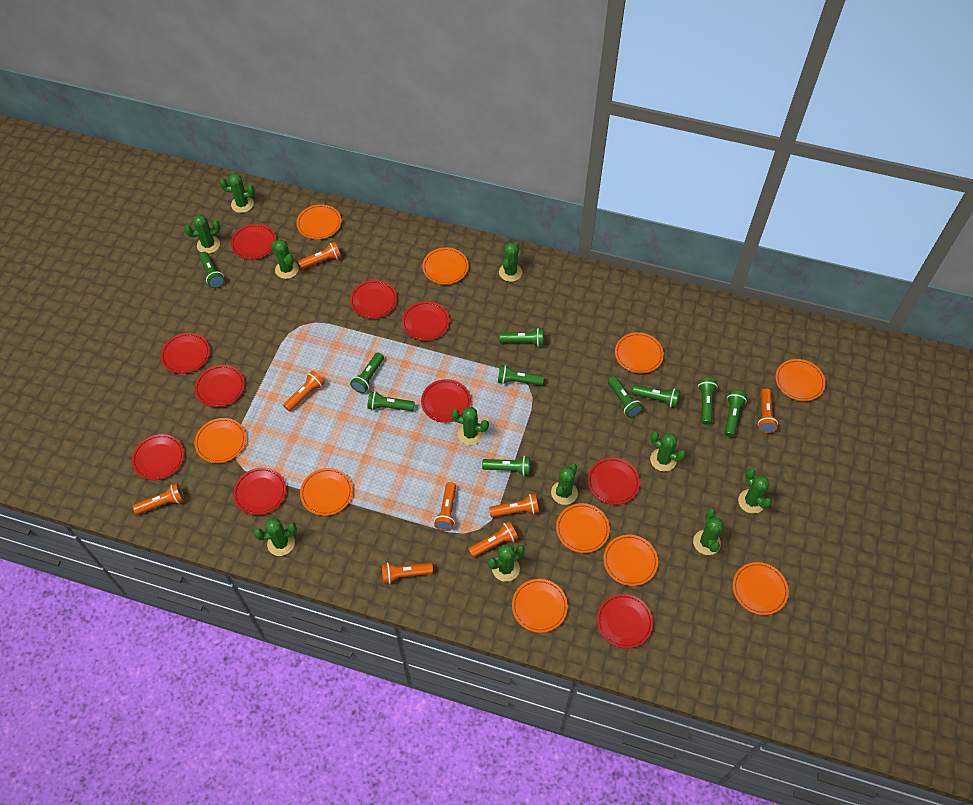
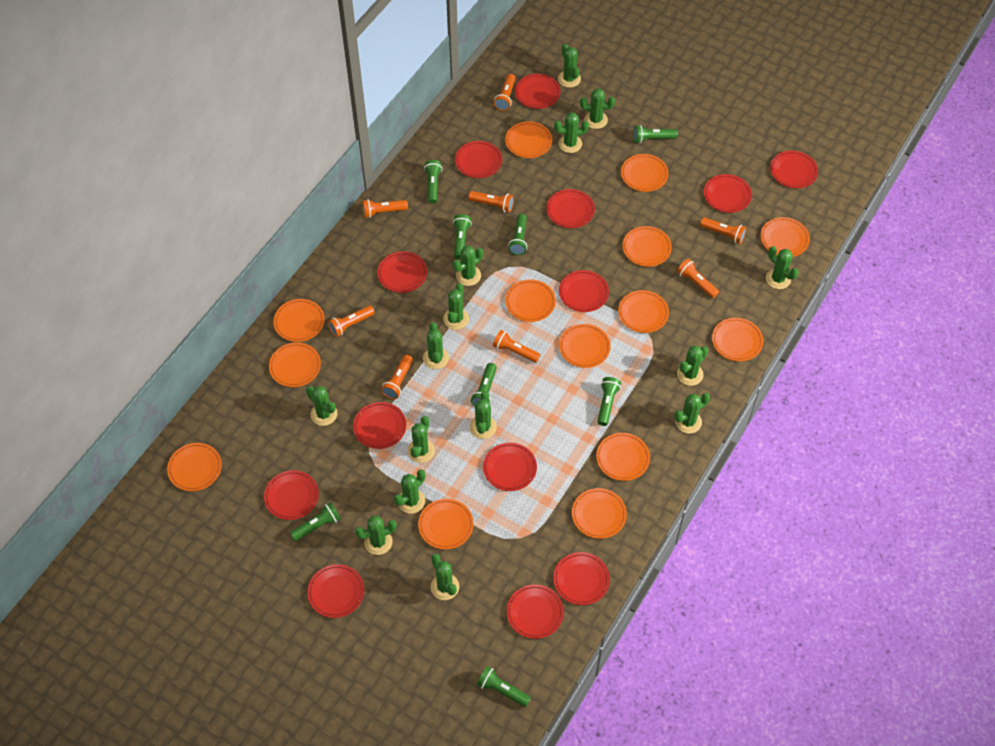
green cactus: [184,215,220,254] [219,173,255,213] [254,518,297,556] [271,240,299,279] [451,407,489,445] [488,544,525,582] [499,242,522,282] [551,463,578,505] [650,432,686,471] [693,508,723,555] [738,469,772,514] = 11 -> [306,386,338,426] [355,516,397,555] [394,469,426,514] [408,416,435,463] [423,322,449,369] [431,554,459,600] [443,283,469,330] [453,245,483,286] [470,392,497,439] [554,112,589,153] [558,44,581,88] [580,88,615,129] [674,393,710,434] [677,346,708,386] [766,246,799,289] = 15
green flashlight: [199,252,225,288] [350,353,384,393] [367,391,415,411] [482,456,530,476] [498,365,544,385] [499,328,544,347] [608,376,643,418] [632,385,680,408] [698,378,718,425] [725,390,747,437] = 10 -> [290,502,341,541] [424,160,442,204] [453,214,472,259] [471,363,497,406] [477,666,531,707] [508,214,527,255] [597,377,621,426] [633,125,678,143] = 8
orange plate: [194,418,246,463] [296,204,341,240] [300,468,353,516] [422,248,469,285] [512,579,568,633] [556,503,610,553] [603,535,658,586] [615,332,664,373] [733,562,789,615] [775,359,826,401] = 10 -> [167,443,222,491] [269,342,321,387] [273,299,325,342] [418,499,474,550] [505,121,552,158] [505,280,556,322] [559,324,611,368] [572,488,627,539] [596,433,650,481] [618,290,669,333] [621,154,669,192] [622,226,672,267] [712,318,764,361] [761,217,810,257] = 14
red plate: [132,434,184,480] [161,333,210,374] [195,365,245,407] [231,224,277,260] [233,467,286,515] [350,280,397,319] [402,301,450,341] [421,379,471,423] [588,458,640,505] [597,594,653,649] = 10 -> [264,470,319,520] [307,564,364,618] [353,402,406,449] [377,251,427,293] [455,141,502,178] [483,443,537,491] [507,584,564,639] [515,74,561,109] [547,189,595,228] [553,552,610,605] [559,270,609,312] [704,174,752,213] [770,151,818,188] = 13

